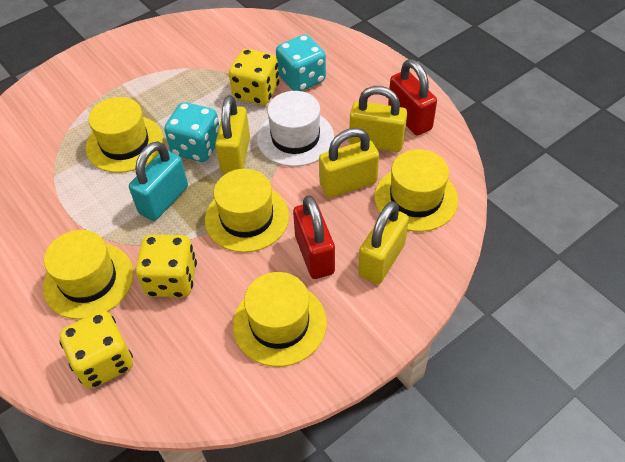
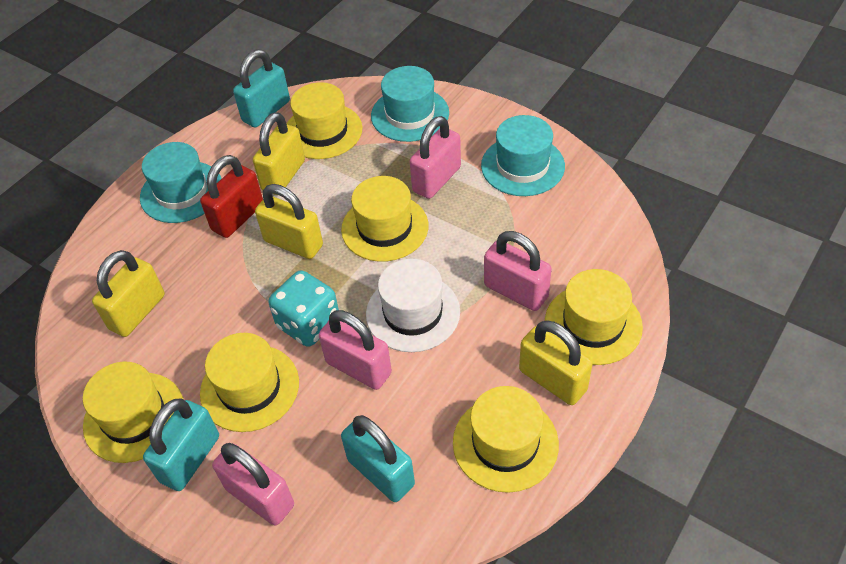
pink padlock: none = 0 -> [212,443,294,525] [319,310,392,390] [410,116,461,199] [484,231,552,311] = 4
red padlock: [293,195,335,279] [388,59,437,136] = 2 -> [200,155,263,238] = 1
turquoise dice: [164,102,219,162] [276,34,326,91] = 2 -> [269,270,339,347] = 1
turquoise hat: none = 0 -> [140,142,222,223] [371,66,449,142] [481,115,565,196] = 3
turquoise padlock: [129,141,188,221] = 1 -> [143,399,219,491] [233,50,290,128] [341,415,415,502] = 3
yellow dice: [59,310,133,389] [136,235,197,297] [229,49,279,105] = 3 -> none = 0
yellow hat: [43,230,134,319] [86,97,164,173] [205,169,289,253] [233,272,327,367] [374,149,458,232] = 5 -> [83,362,183,463] [200,333,299,432] [287,82,363,159] [341,176,428,262] [453,386,559,493] [545,269,643,365] = 6

